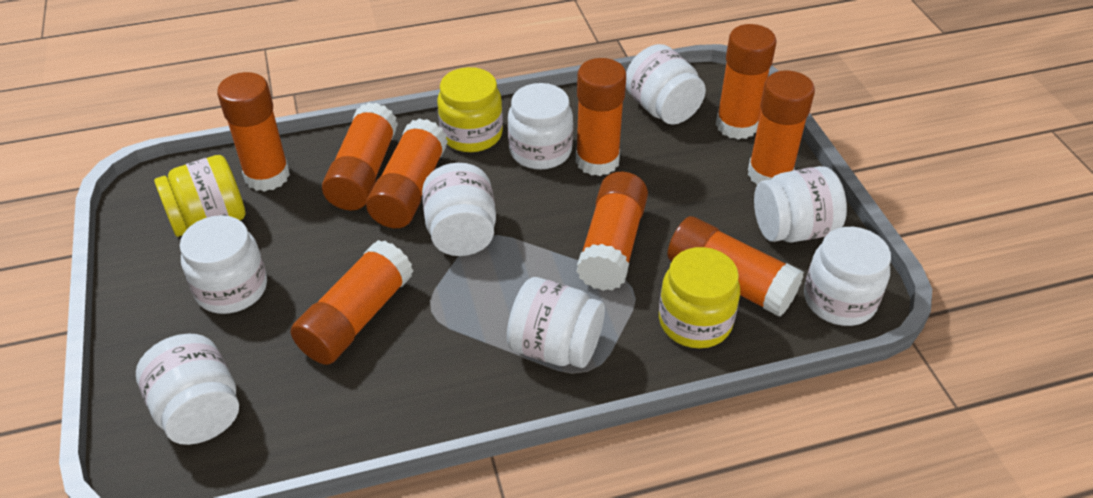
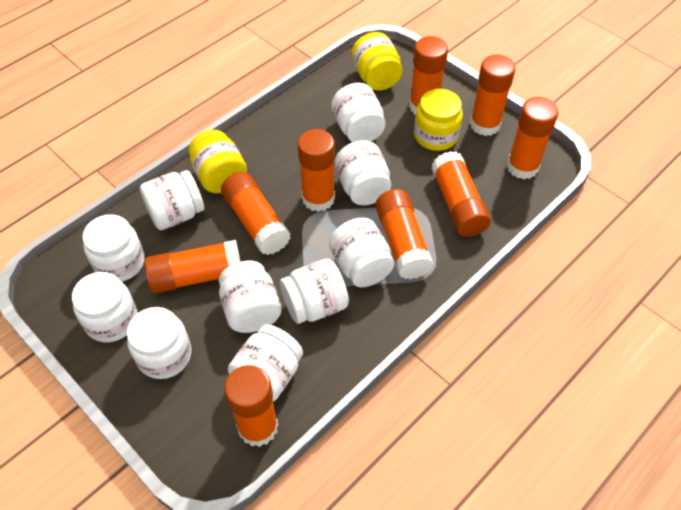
white jar: [136,334,239,445] [180,215,267,314] [422,163,496,256] [507,277,605,368] [508,83,573,169] [626,44,706,125] [754,166,847,242] [804,227,891,326] = 8 -> [72,272,138,342] [82,214,145,282] [127,307,191,379] [140,170,204,230] [219,261,282,333] [228,324,303,401] [280,259,349,324] [329,218,394,287] [332,83,386,142] [335,140,391,205] = 10

